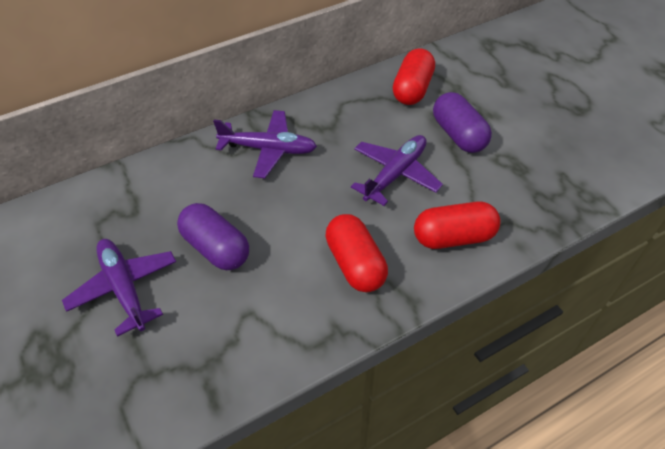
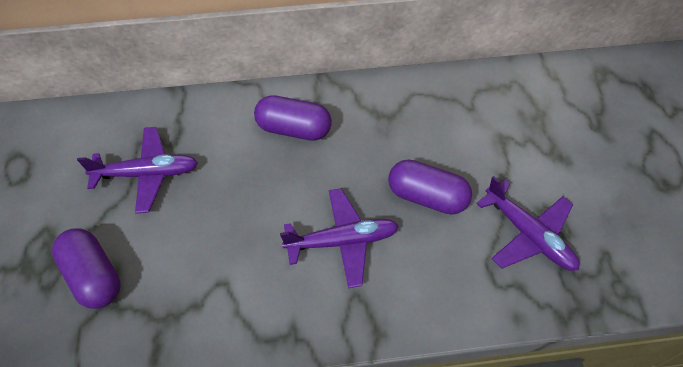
purple capsule: [177,203,249,270] [433,92,492,153] = 2 -> [52,228,120,309] [254,95,332,141] [388,159,472,214] = 3
red capsule: [325,214,388,292] [393,48,435,105] [414,202,501,249] = 3 -> none = 0

